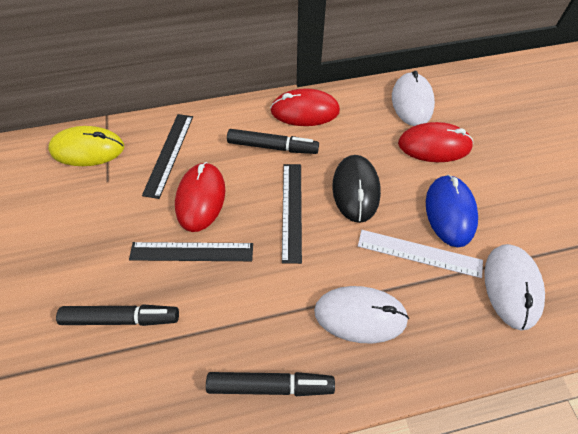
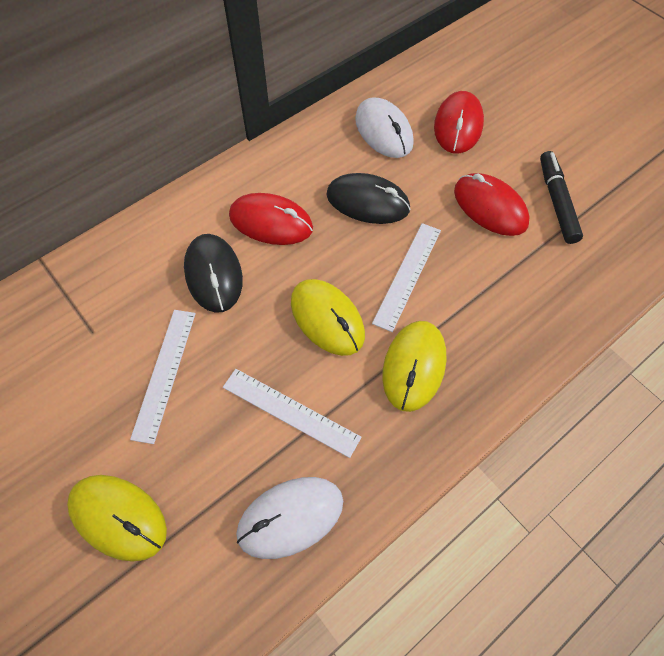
black marker: [56,304,179,326] [206,372,335,396] [227,129,319,154] = 3 -> [540,151,583,244] = 1
black mouse: [332,155,381,223] = 1 -> [184,234,243,313] [326,173,410,224] = 2
black ruler: [129,242,253,261] [142,114,193,199] [282,164,302,264] = 3 -> none = 0
blue mouse: [426,175,478,247] = 1 -> none = 0
white mouse: [314,286,409,344] [392,71,435,126] [484,244,545,330] = 3 -> [236,477,343,559] [355,97,414,158] = 2
white ruler: [358,230,483,278] = 1 -> [130,310,196,444] [223,369,362,458] [372,223,441,332] = 3
yellow mouse: [48,126,124,166] = 1 -> [67,475,167,562] [291,279,365,356] [382,321,446,412] = 3

